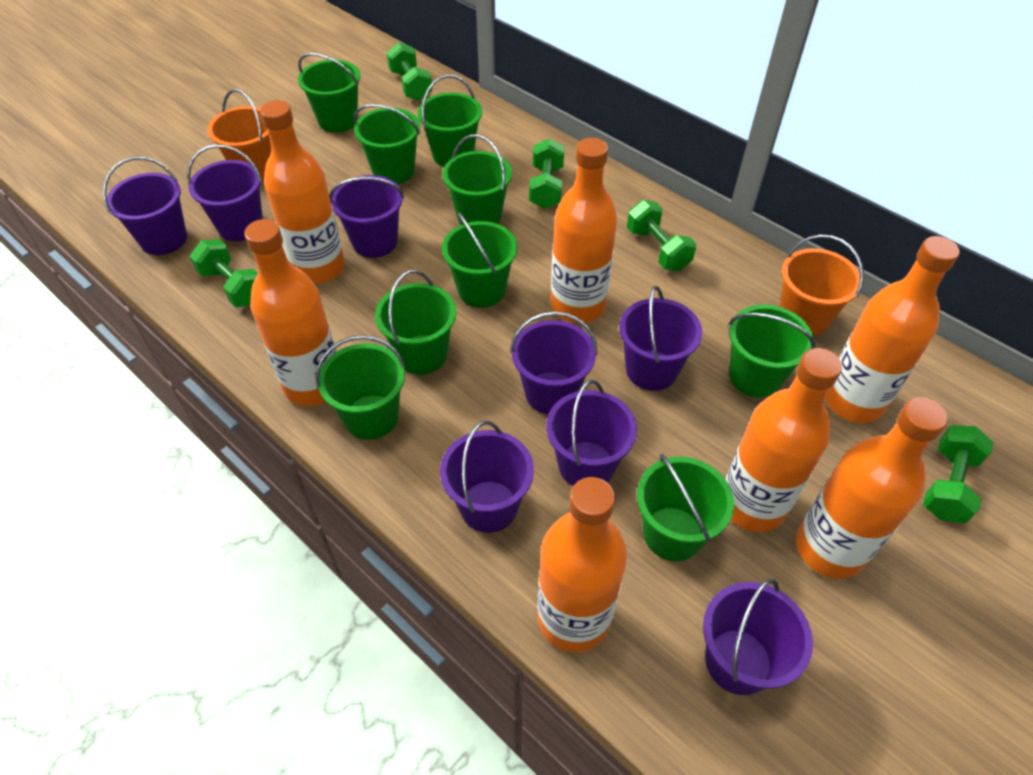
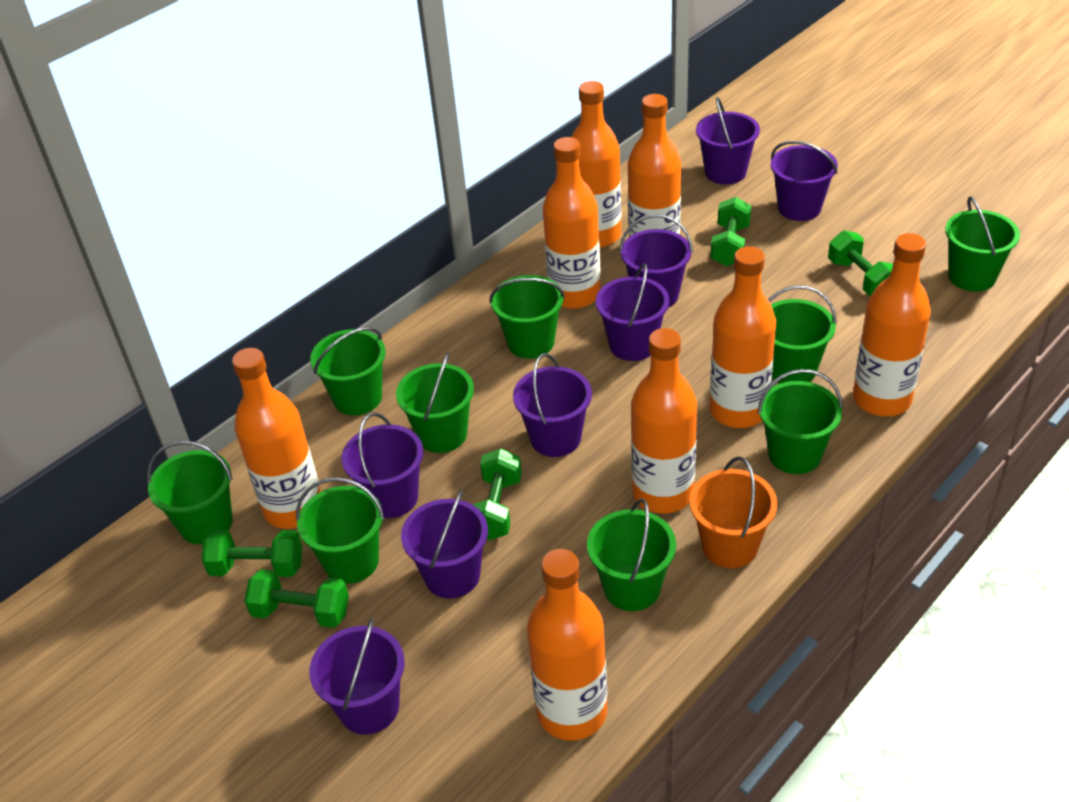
orange bottle: [244,219,336,406] [260,100,345,284] [537,477,627,652] [551,138,617,323] [726,348,842,532] [796,397,948,579] [825,236,959,423] = 7 -> [232,348,321,529] [527,549,607,741] [543,137,601,309] [571,81,621,248] [628,94,681,237] [631,328,697,513] [710,246,776,428] [853,233,931,416] = 8
orange bucket: [207,89,271,181] [780,234,864,337] = 2 -> [689,456,777,568] = 1

